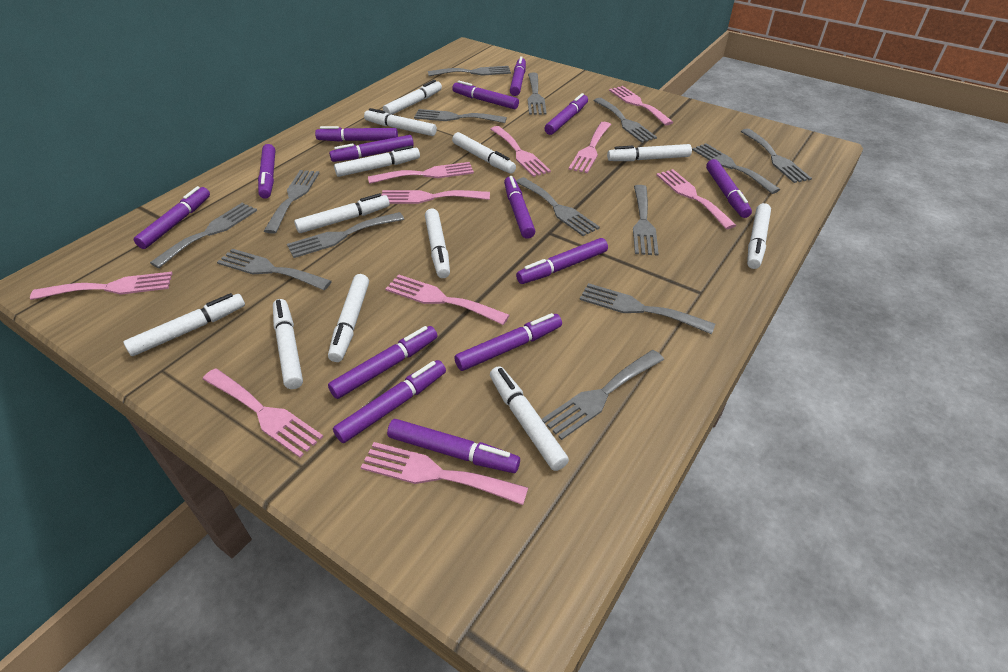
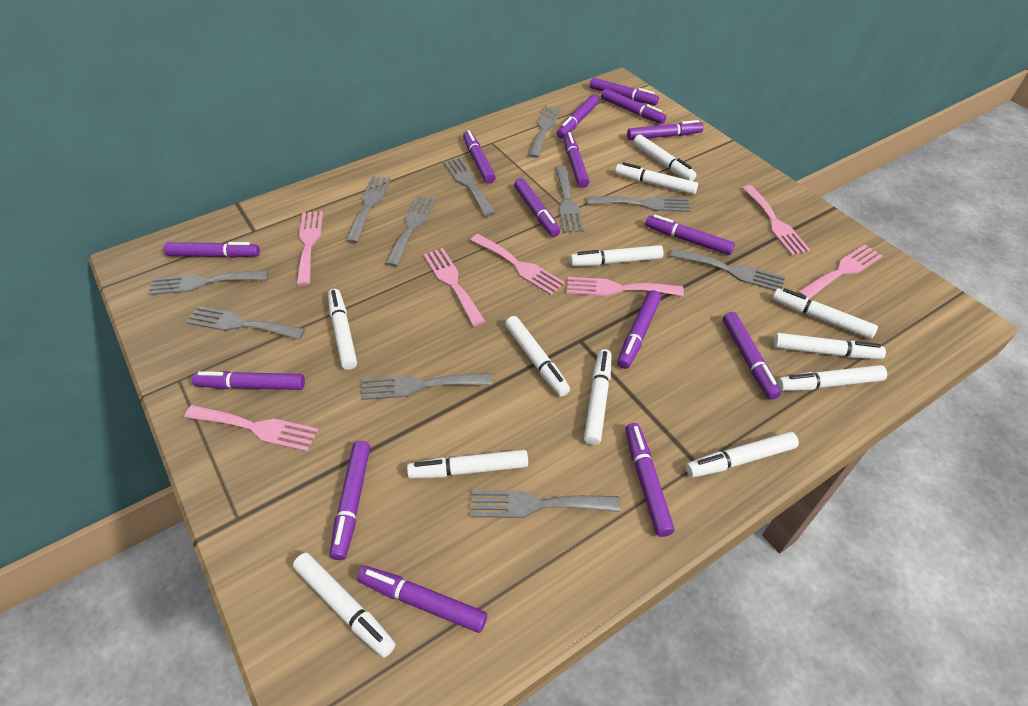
grey fork: [150,203,257,268] [217,249,332,290] [264,170,319,234] [287,212,404,258] [414,109,507,123] [428,66,511,76] [516,177,600,236] [528,73,547,115] [542,350,664,440] [580,283,715,334] [594,98,657,143] [633,185,659,256] [692,143,781,194] [741,129,812,183] = 14 -> [148,270,268,295] [186,306,305,340] [346,176,391,243] [361,373,492,400] [386,196,436,266] [444,157,496,217] [470,490,620,518] [528,106,561,158] [555,166,584,233] [587,196,691,212] [670,248,785,291] = 11
pink fork: [30,272,173,300] [203,368,323,458] [360,442,528,505] [368,162,474,184] [381,190,490,204] [385,274,510,325] [490,126,551,177] [569,122,611,173] [609,86,673,126] [656,169,736,229] = 10 -> [184,405,319,452] [296,211,323,286] [423,248,485,326] [470,234,565,295] [567,277,684,296] [742,185,810,255] [798,244,882,299] = 7
purple marker: [134,186,210,249] [258,144,275,199] [315,126,398,142] [328,326,437,399] [329,135,414,162] [333,360,446,443] [387,419,520,473] [452,81,519,109] [454,313,562,371] [504,176,535,239] [510,56,526,96] [516,238,608,284] [545,93,588,135] [706,159,752,218] = 14 -> [164,242,260,258] [192,371,305,390] [330,441,370,560] [357,566,487,633] [463,130,496,184] [514,178,560,237] [557,95,599,138] [563,132,590,188] [590,78,659,105] [601,89,667,124] [617,290,661,369] [625,423,675,537] [627,120,704,140] [645,214,735,255] [723,312,781,400] = 15

